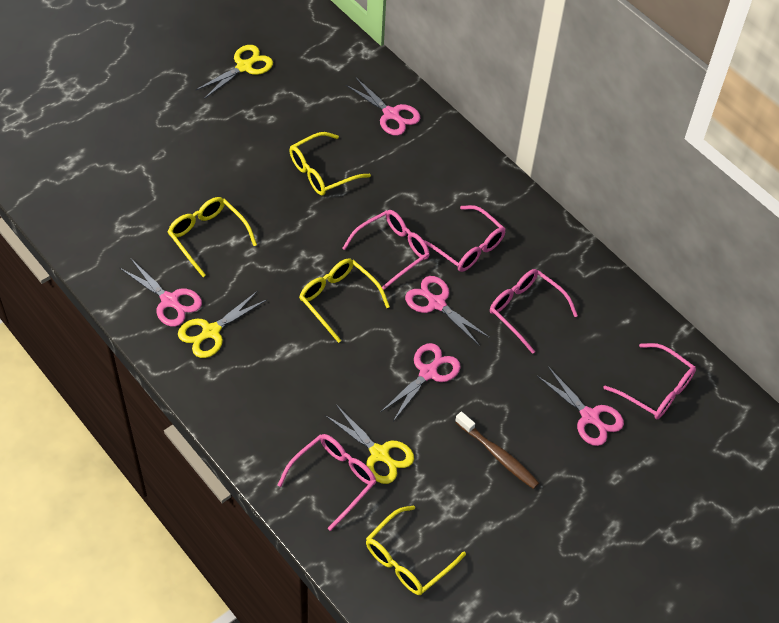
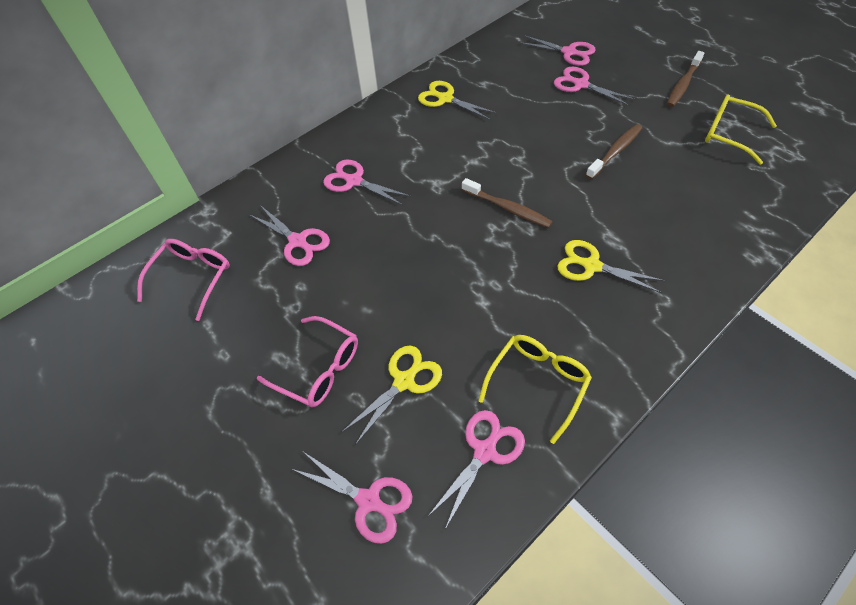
brown toothbrush: [455,412,539,489] = 1 -> [462,178,553,228] [586,124,642,179] [667,51,705,107] = 3
pink glasses: [278,434,376,531] [342,210,429,290] [424,205,505,272] [490,269,578,354] [603,343,696,419] = 5 -> [137,239,230,321] [257,316,358,408] = 2
pink scissors: [120,259,202,327] [346,78,420,136] [381,343,461,421] [405,276,490,346] [537,367,624,446] = 5 -> [250,205,330,266] [292,452,412,544] [323,159,411,205] [428,410,525,529] [518,35,596,66] [554,67,635,106] = 6
yellow glasses: [168,197,257,277] [289,132,371,195] [299,259,390,343] [366,505,466,595] = 4 -> [478,335,592,444] [705,94,777,165] = 2

